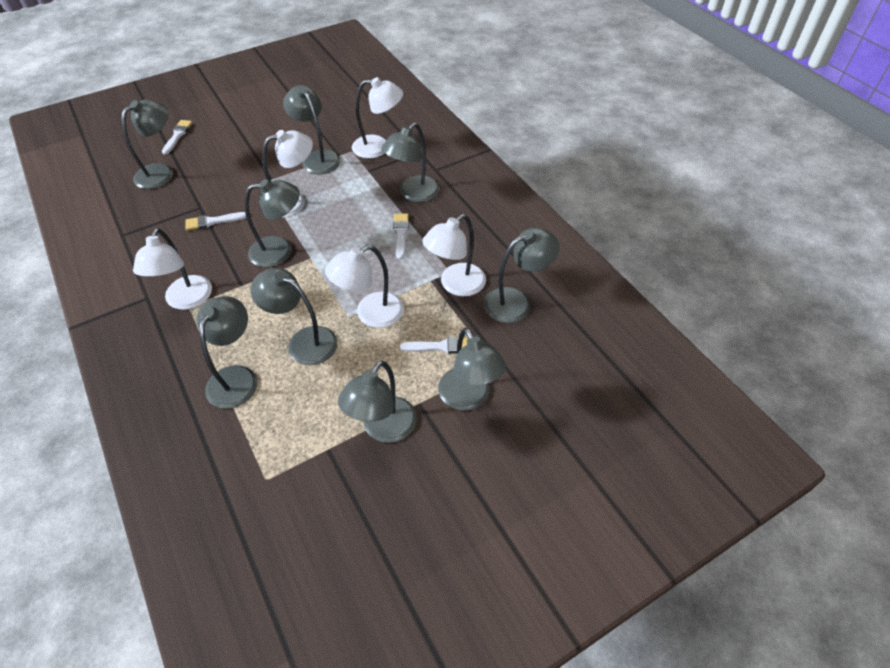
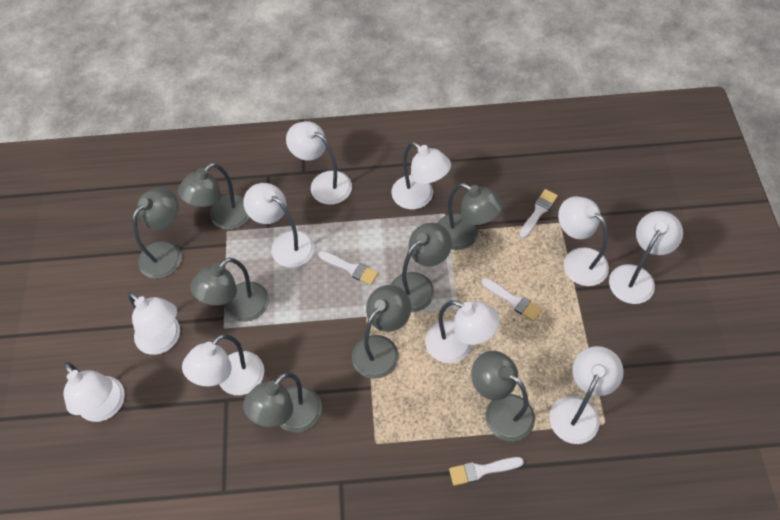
grey lamp: [122,100,173,189] [197,296,257,409] [245,179,300,267] [250,268,338,365] [283,85,341,174] [338,360,417,443] [381,123,440,202] [438,328,506,411] [484,228,559,323] = 9 -> [133,188,182,279] [178,163,250,230] [190,258,269,322] [243,373,322,432] [352,285,411,379] [391,223,452,312] [437,183,503,250] [471,351,535,441] = 8
white lamp: [133,228,212,310] [262,130,313,218] [325,245,404,328] [352,77,403,159] [422,214,486,296] = 5 -> [64,362,125,422] [128,292,180,355] [182,334,264,395] [243,183,315,268] [286,121,352,205] [391,142,451,210] [425,300,500,363] [549,346,624,444] [558,196,609,286] [609,211,683,304] = 10

